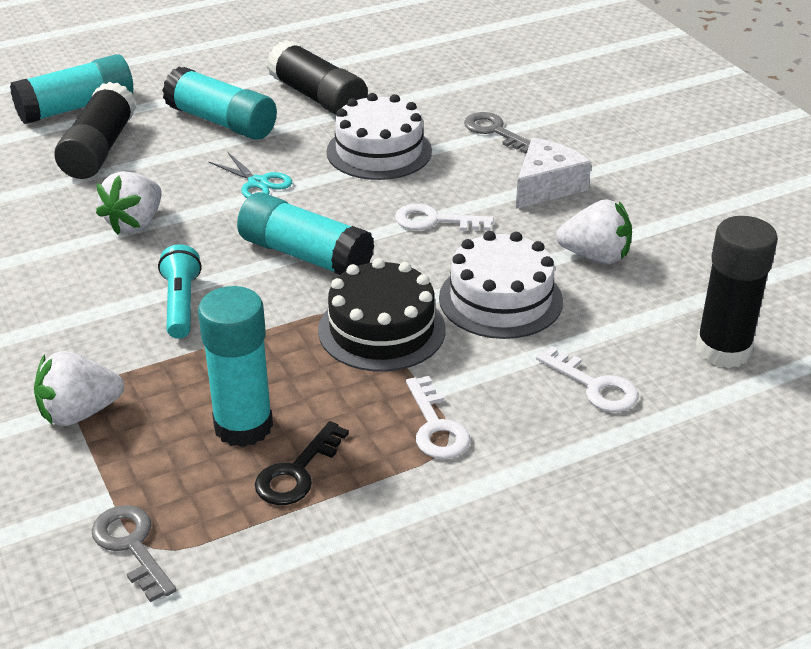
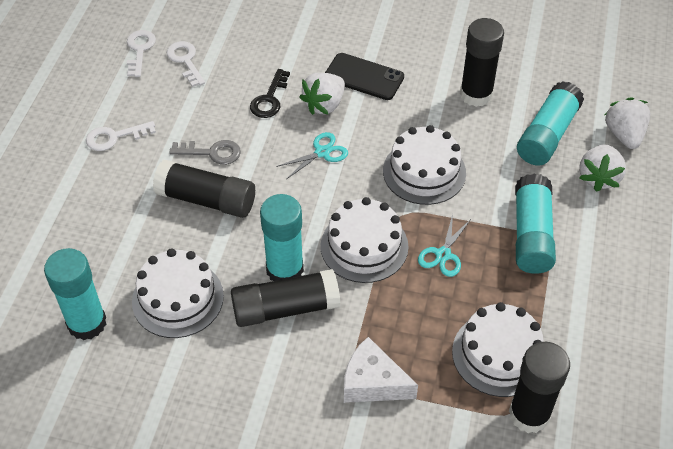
black cake: [318,258,446,372] = 1 -> none = 0
black glue stick: [54,81,136,179] [267,40,368,115] [696,216,778,368] = 3 -> [153,160,255,218] [231,269,341,327] [460,18,504,107] [509,342,570,433] = 4
black phone: none = 0 -> [325,53,404,100] = 1
grey key: [91,505,176,602] [464,112,531,154] = 2 -> [169,140,241,165] = 1
turquoise flashlight: [158,244,202,339] = 1 -> none = 0
turquoise scissors: [208,152,292,198] = 1 -> [276,132,348,179] [418,214,471,277] = 2
white cake: [326,93,432,180] [439,231,563,339] = 2 -> [132,248,224,338] [321,197,409,283] [383,125,466,205] [452,302,544,397] = 4

